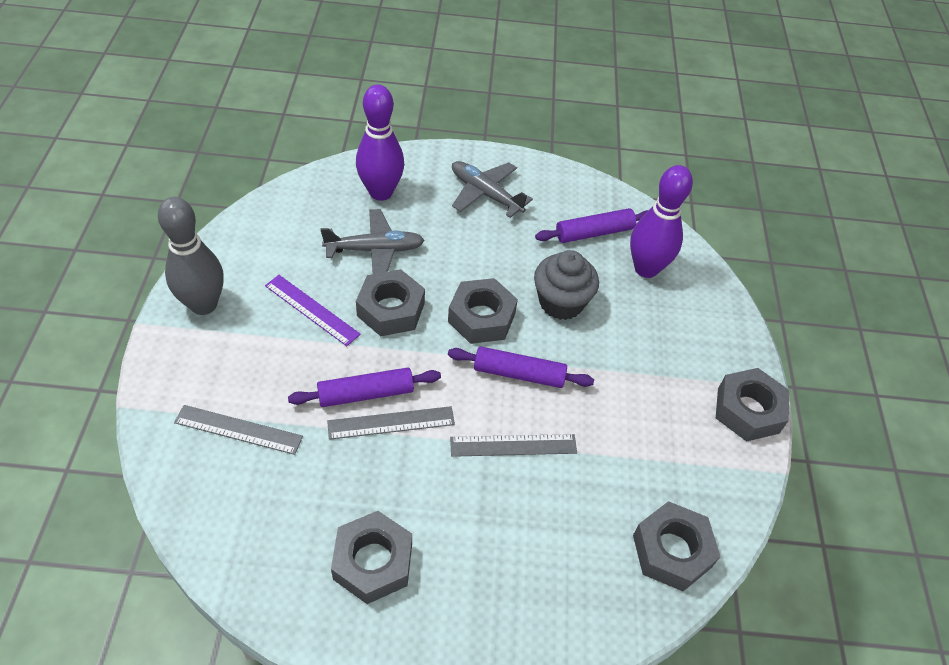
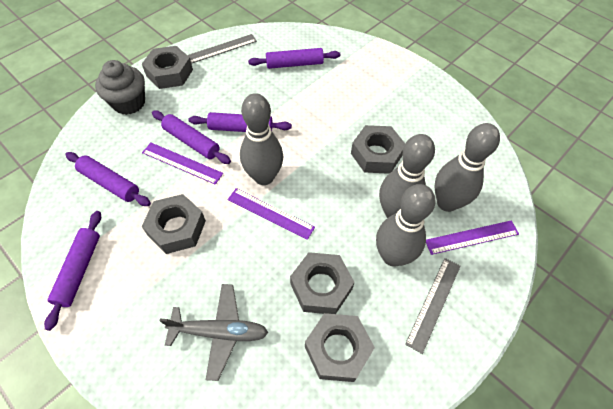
grey bowling pin: [158,197,224,315] = 1 -> [240,93,283,185] [376,184,436,267] [379,134,435,218] [434,123,500,212] = 4
grey plane: [320,209,425,274] [452,161,533,218] = 2 -> [159,284,268,381] = 1
grey ruler: [174,405,303,455] [327,406,455,440] [450,434,577,457] = 3 -> [187,34,257,64] [405,258,461,354] = 2
purple bowling pin: [356,84,404,201] [630,165,693,278] = 2 -> none = 0
purple rolling pin: [288,367,441,407] [448,346,594,388] [535,208,649,243] = 3 -> [44,211,101,331] [65,152,151,206] [152,111,231,164] [188,112,292,132] [248,48,340,69] = 5
purple ruler: [265,275,361,346] = 1 -> [142,143,223,185] [227,188,315,240] [426,220,519,255] = 3

